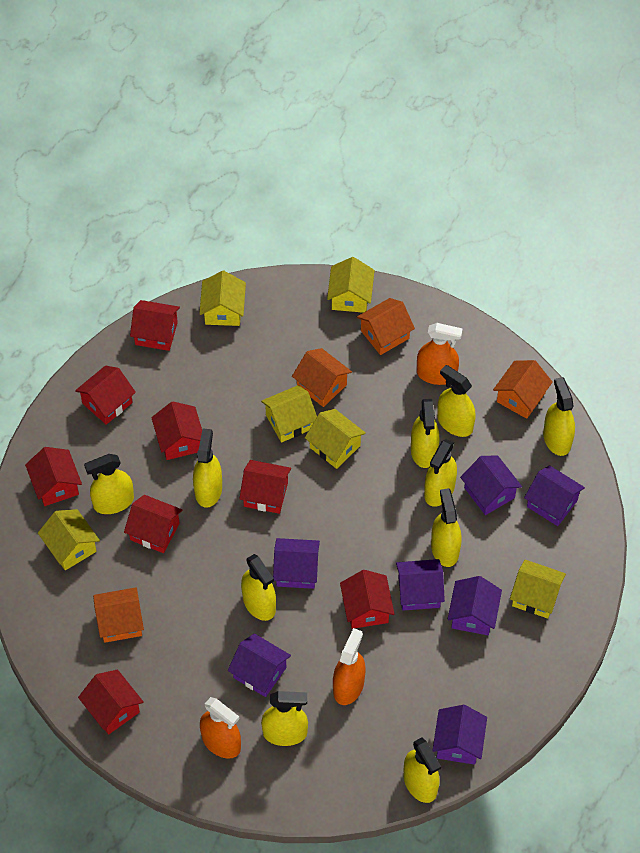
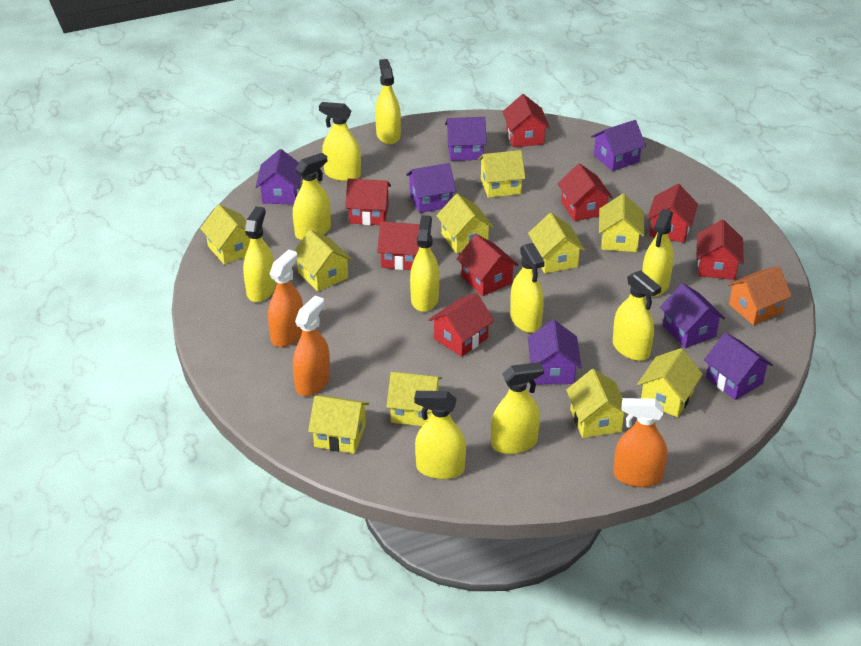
orange house: [93,587,144,643] [292,348,352,407] [357,298,415,355] [493,360,553,419] = 4 -> [727,266,792,325] = 1
yellow house: [38,509,100,570] [199,271,246,326] [261,385,317,443] [305,409,366,469] [327,257,375,313] [510,560,566,619] = 6 -> [200,205,250,265] [294,230,353,291] [308,395,369,454] [386,372,442,426] [436,194,494,253] [478,150,526,198] [528,213,585,273] [566,369,629,438] [599,194,644,252] [637,348,703,417] = 10

